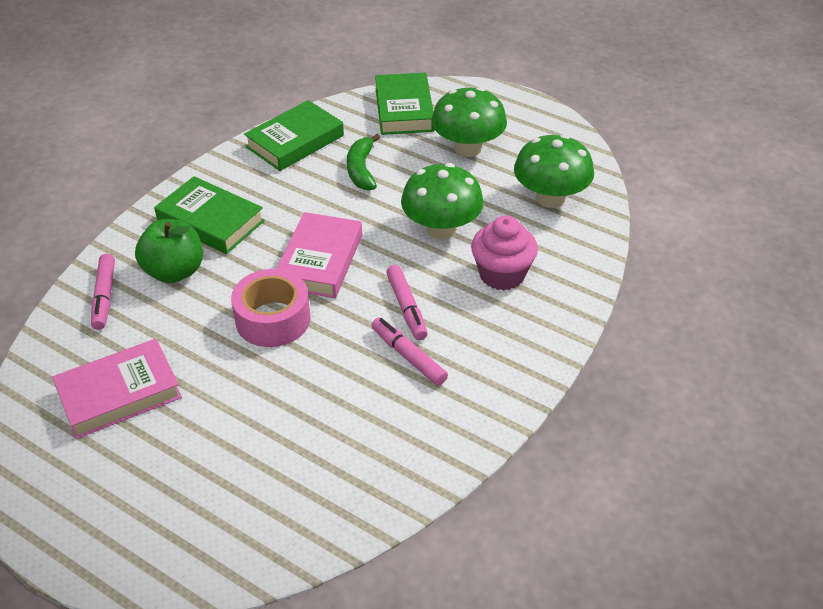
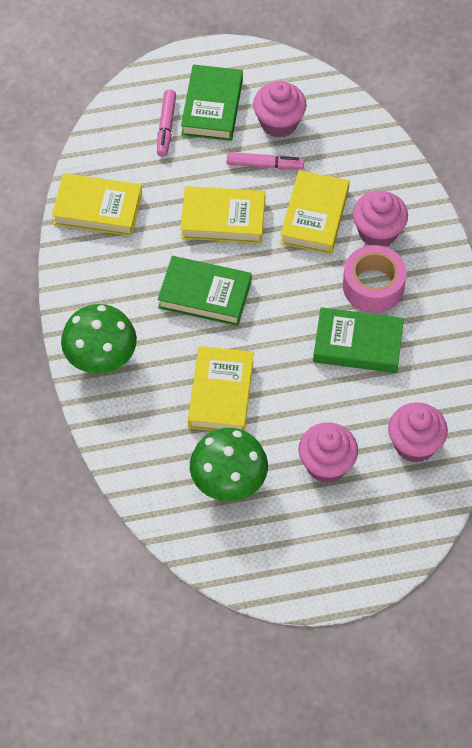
green apple: [135,219,203,283] = 1 -> none = 0
green banana: [347,134,380,191] = 1 -> none = 0
green mushroom: [401,163,484,239] [431,87,507,157] [514,134,594,208] = 3 -> [61,304,137,373] [190,428,268,501] = 2
pink book: [52,339,182,439] [276,212,362,298] = 2 -> none = 0
pink cupcake: [471,215,538,291] = 1 -> [253,81,307,138] [298,422,358,483] [353,191,408,247] [388,402,448,463] = 4
pink marker: [91,254,115,330] [372,317,448,386] [386,265,428,340] = 3 -> [157,90,176,157] [227,152,304,169] = 2
yellow book: none = 0 -> [52,173,142,236] [180,186,265,243] [188,346,254,431] [280,170,350,254] = 4

